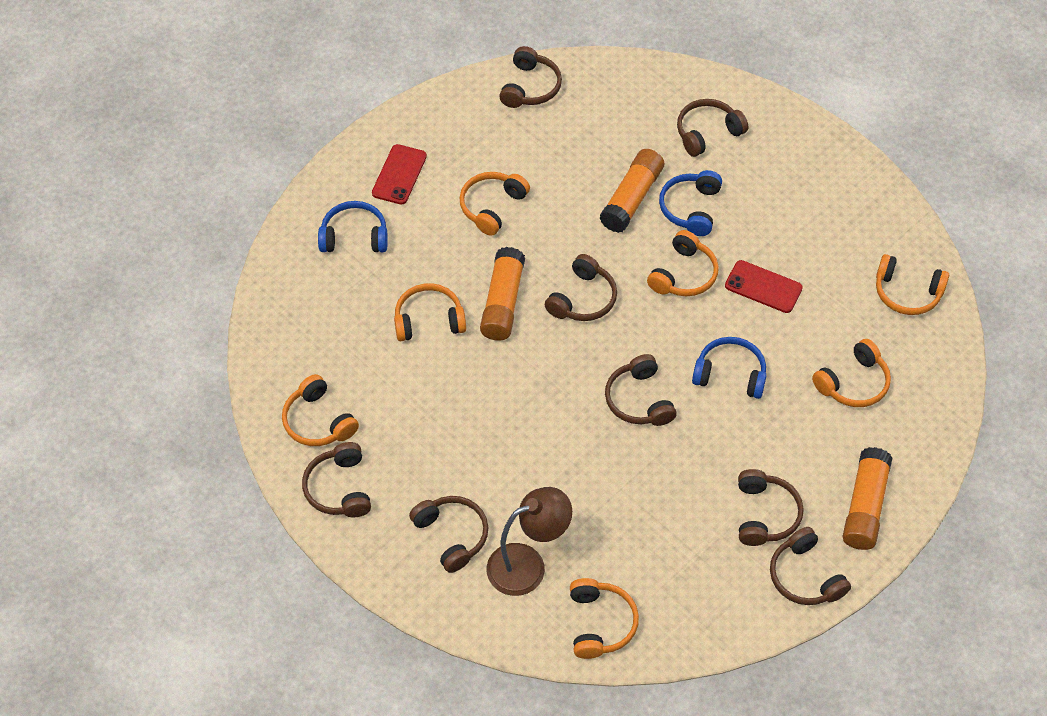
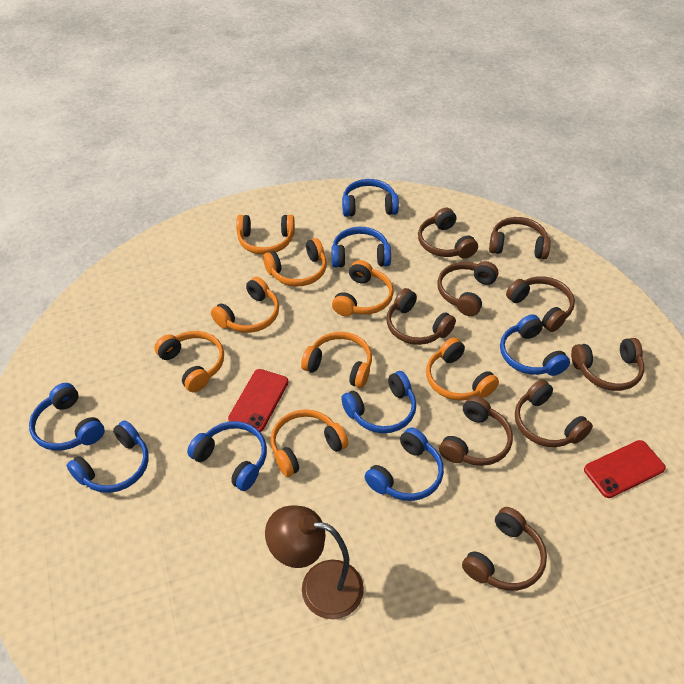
blue headphones: [318,201,388,252] [659,170,722,236] [692,337,767,399] = 3 -> [29,383,105,451] [67,420,149,493] [187,421,267,491] [332,227,391,268] [341,371,416,433] [342,179,399,217] [364,427,444,501] [500,314,570,376] = 8
brown headphones: [302,442,371,517] [409,496,488,573] [499,46,562,108] [545,254,617,321] [605,354,676,426] [677,99,748,157] [738,469,804,546] [770,527,851,605] = 8 -> [387,288,456,345] [418,208,478,259] [438,261,498,316] [439,396,513,466] [462,507,547,591] [489,217,551,259] [506,276,575,332] [515,379,593,447] [571,338,644,391] = 9
orange glue stick: [480,247,525,341] [600,149,664,233] [842,447,893,550] = 3 -> none = 0
orange headphones: [282,374,359,446] [394,283,466,341] [459,172,530,236] [570,578,639,659] [647,230,719,296] [812,339,891,407] [876,254,949,315] = 7 -> [154,331,224,392] [211,277,279,333] [236,215,295,255] [263,238,327,286] [271,409,349,477] [301,332,372,388] [332,260,394,316] [426,338,499,401] = 8

